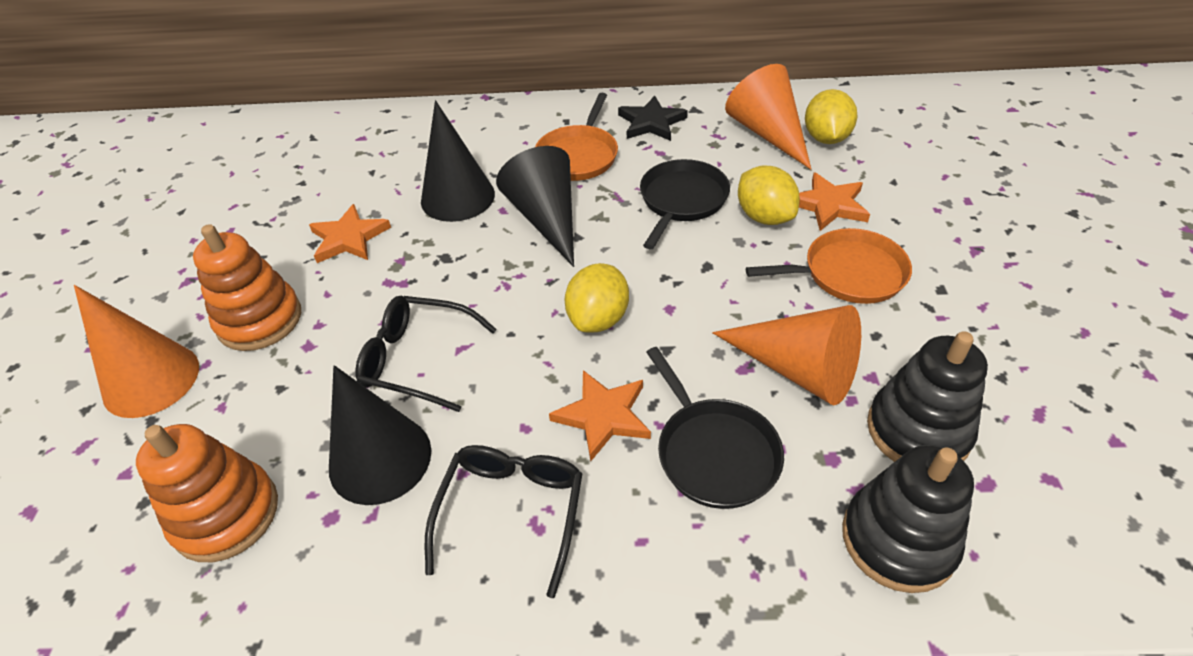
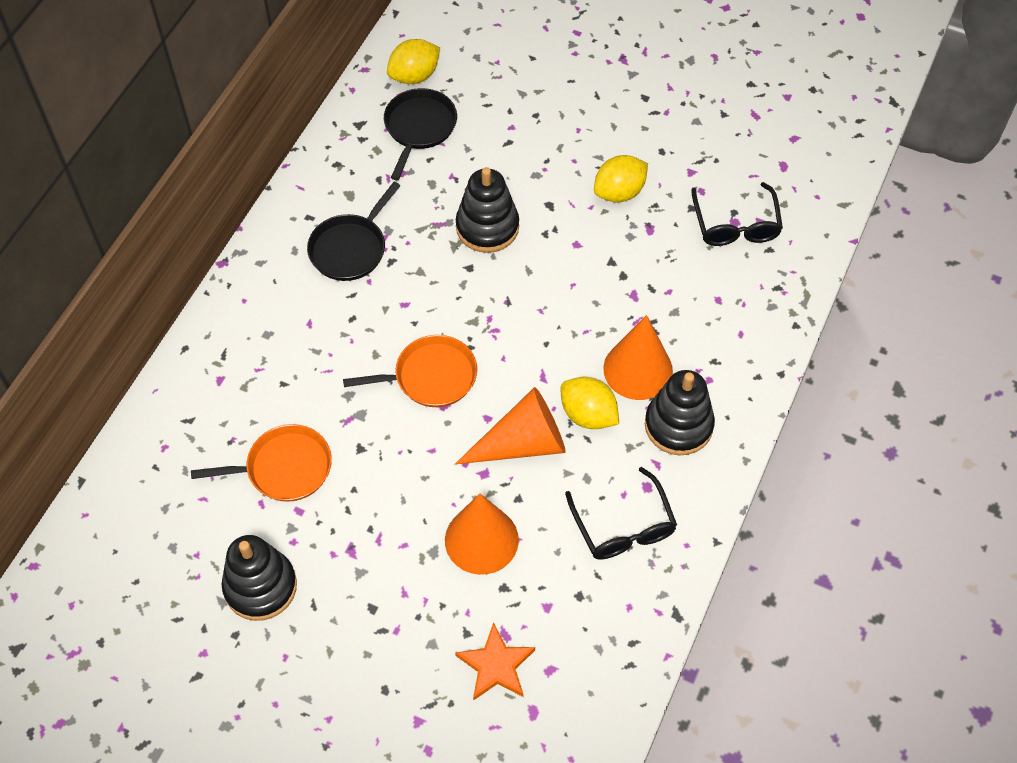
black cone: [329,365,431,505] [421,100,495,222] [496,146,574,267] = 3 -> none = 0
black stacking toy: [842,445,974,593] [867,331,988,462] = 2 -> [221,535,297,621] [456,167,519,253] [645,370,715,455] = 3
black star: [618,95,688,141] = 1 -> none = 0
orange stacking toy: [136,424,278,562] [193,224,301,351] = 2 -> none = 0
orange star: [309,204,391,263] [549,370,651,461] [799,172,870,231] = 3 -> [455,622,535,701] = 1

